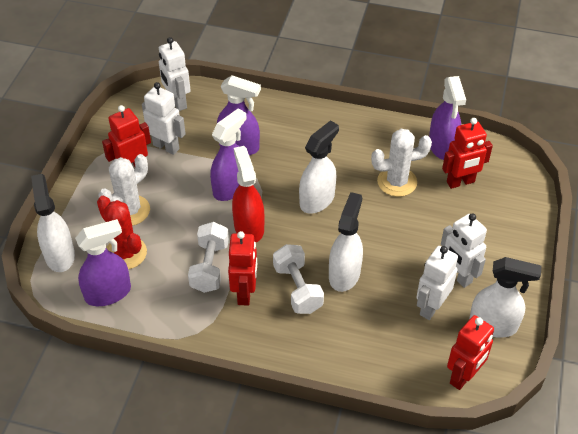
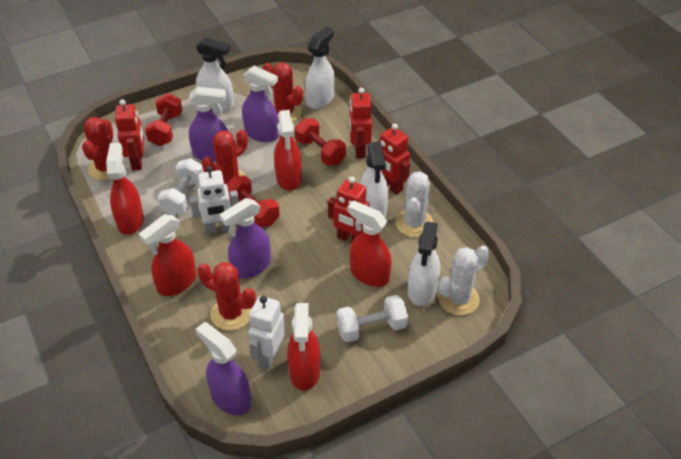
red cactus: [97,196,147,269] = 1 -> [82,117,124,180] [198,262,256,331] [202,130,248,184] [263,62,303,122] = 4
red dumbbell: none = 0 -> [145,93,182,146] [226,175,280,227] [295,118,346,166] = 3
red spray bottle: [232,146,264,242] = 1 -> [106,143,144,235] [139,214,196,296] [274,110,302,190] [287,303,321,391] [347,200,392,287] = 5
white robot: [142,82,186,155] [159,37,191,111] [416,246,458,320] [441,213,487,288] = 4 -> [190,166,239,234] [248,296,285,369] = 2

